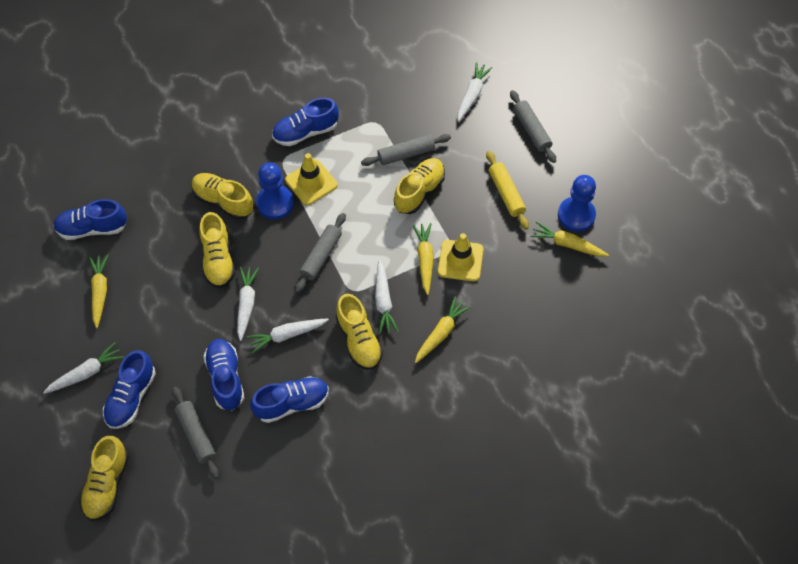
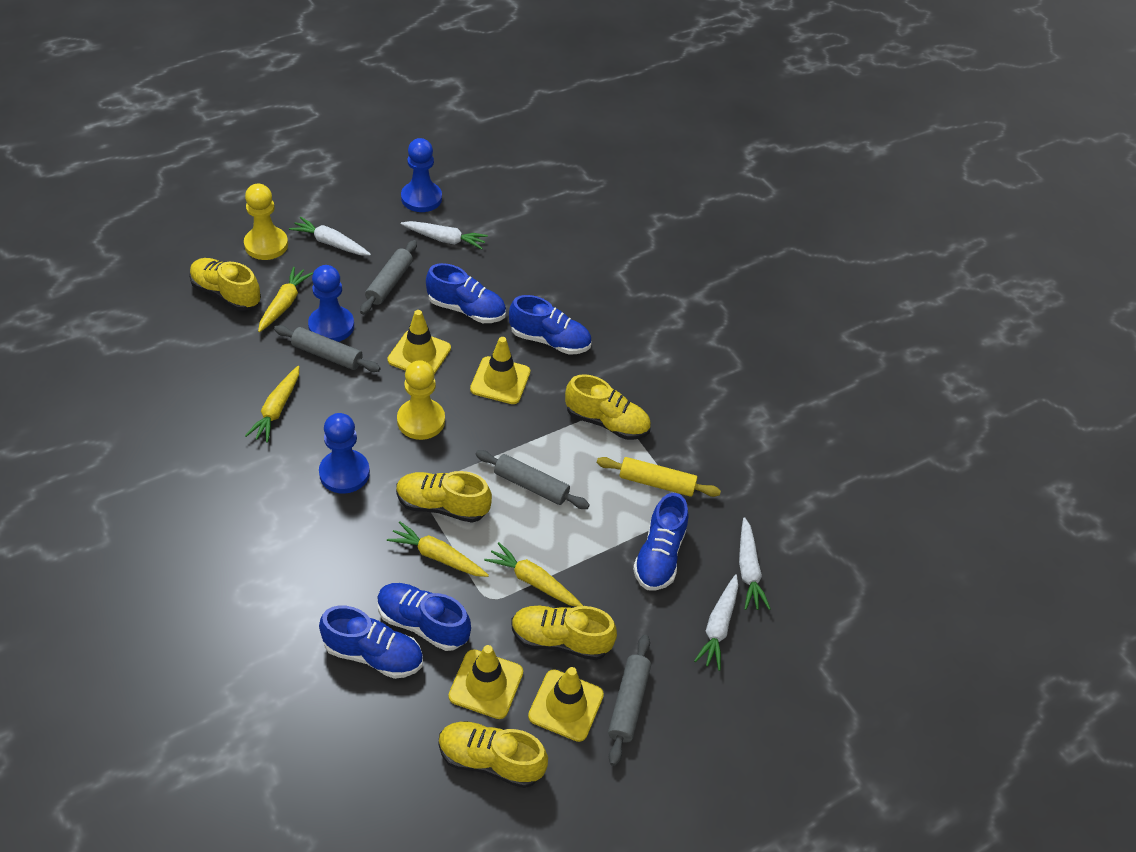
blue pawn: [256,163,294,219] [558,175,596,232] = 2 -> [308,265,354,342] [319,413,370,494] [401,138,442,212] = 3
white carrot: [43,342,124,394] [237,267,259,341] [247,319,329,353] [375,260,399,334] [458,62,493,121] = 5 -> [289,217,371,256] [401,221,488,249] [694,575,738,671] [739,517,771,610] = 4
yellow pawn: none = 0 -> [244,183,288,260] [397,360,445,440] = 2
yellow traffic cone: [285,153,338,205] [438,233,484,282] = 2 -> [388,310,451,373] [449,645,523,719] [470,337,530,404] [528,667,604,742] = 4

